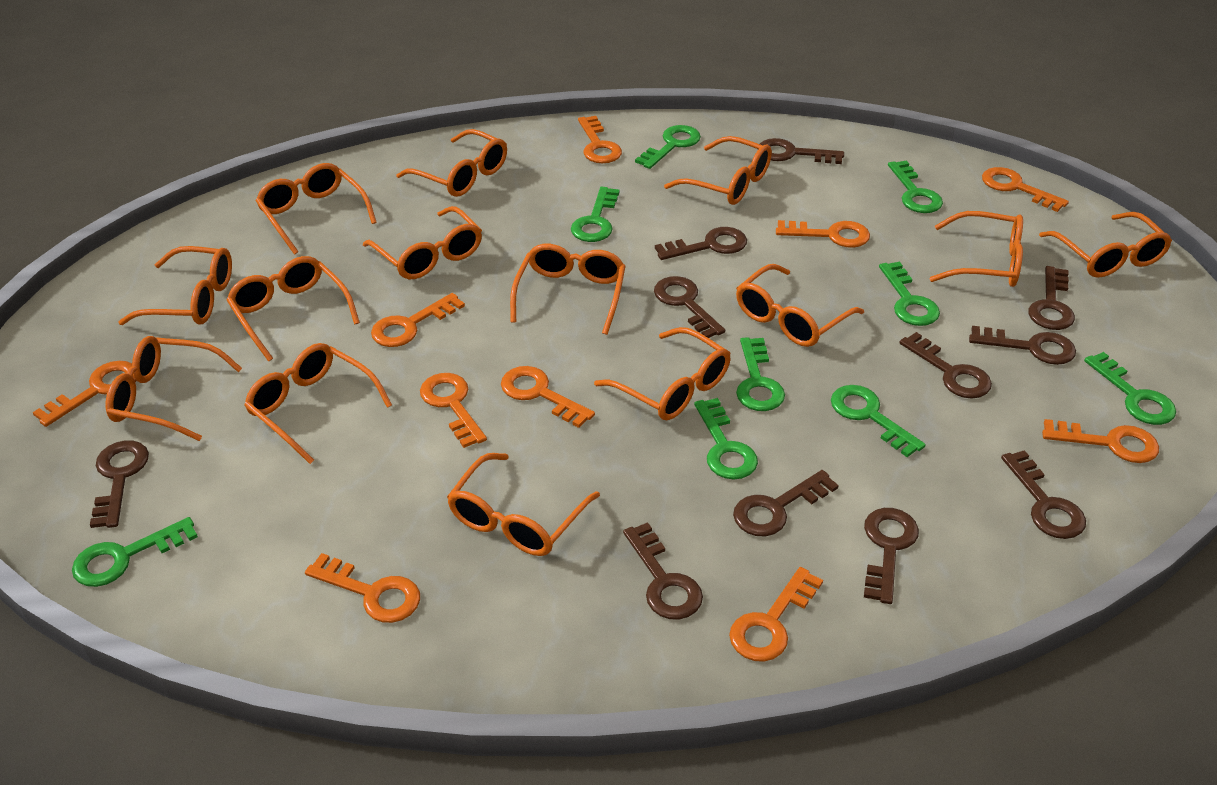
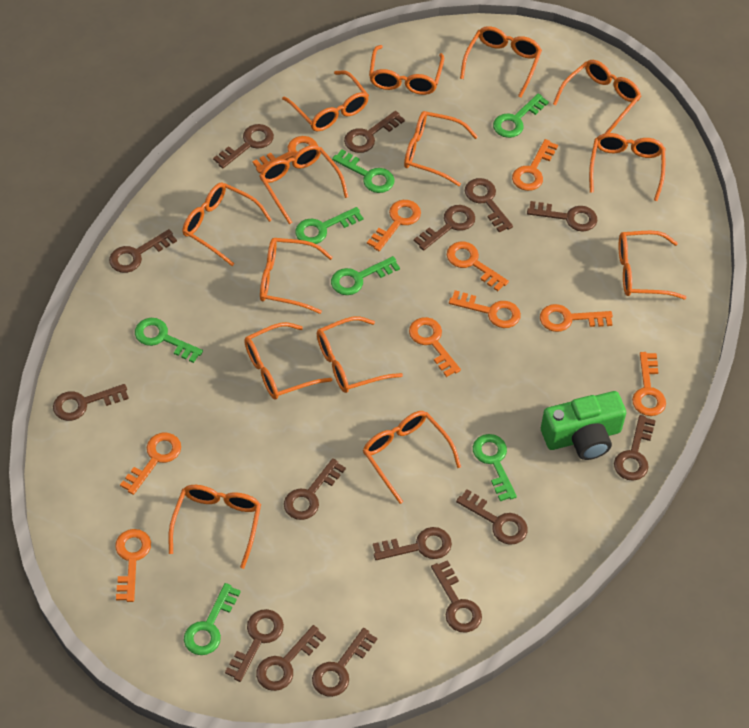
brown key: [90,440,149,528] [623,522,703,620] [654,276,725,338] [655,227,747,260] [733,470,839,536] [760,138,844,164] [864,508,919,604] [899,332,992,398] [969,326,1076,365] [1001,450,1086,539] [1028,266,1075,330] = 11 -> [53,384,129,421] [109,229,177,273] [213,124,274,168] [225,609,284,682] [256,625,326,691] [284,458,346,520] [312,628,377,697] [344,111,405,153] [373,527,452,560] [414,205,475,251] [431,560,482,633] [456,489,528,545] [465,178,513,233] [527,201,597,232] [614,415,656,481] = 15
green camera: none = 0 -> [541,391,626,460] = 1
green key: [72,517,198,587] [571,187,620,242] [635,125,701,169] [694,398,758,480] [736,337,785,411] [831,385,926,457] [879,262,940,326] [888,160,943,213] [1084,352,1176,425] = 9 -> [135,318,203,363] [184,583,241,655] [295,207,363,244] [331,256,400,295] [332,150,394,193] [473,434,517,501] [493,94,549,138] = 7

